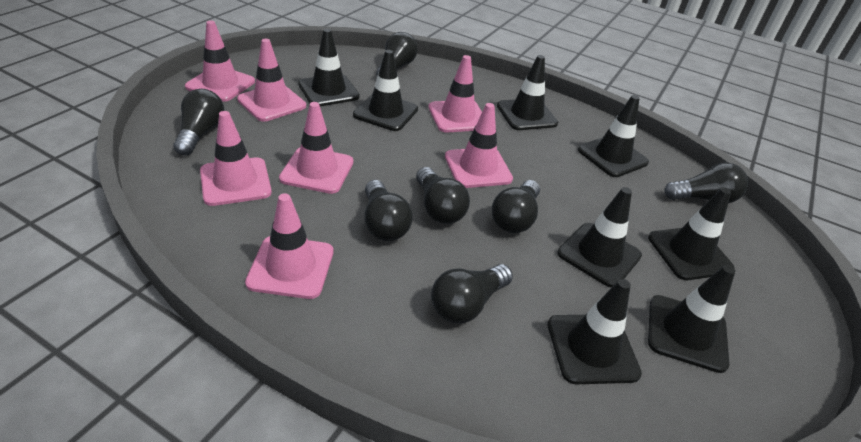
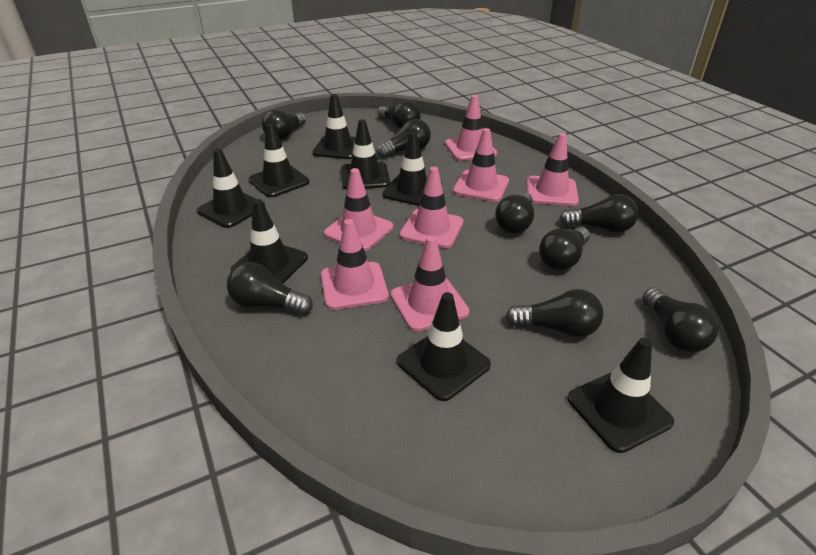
black light bulb: [173,89,224,155] [364,180,413,241] [376,32,418,76] [416,167,470,224] [431,264,513,324] [492,180,540,233] [664,163,748,203] = 7 -> [227,262,313,315] [262,110,306,140] [376,119,431,158] [378,100,421,129] [495,192,534,233] [506,289,603,337] [539,226,590,270] [559,194,639,232] [643,288,719,352] = 9

